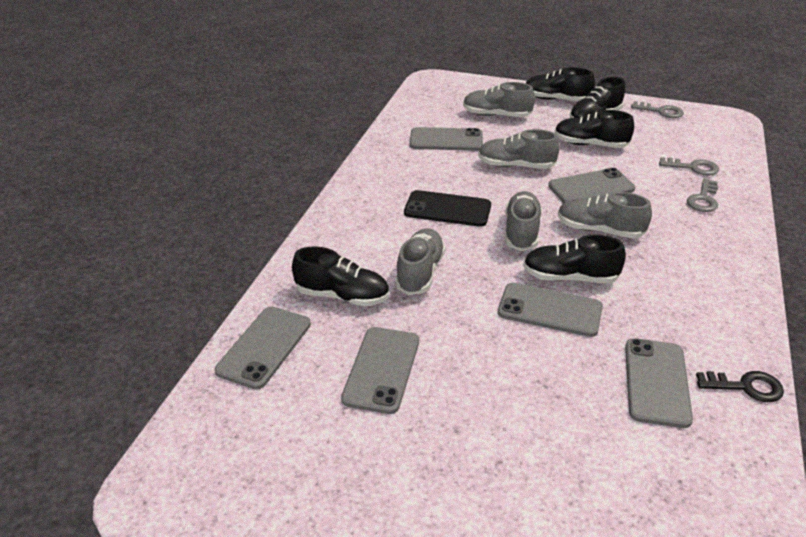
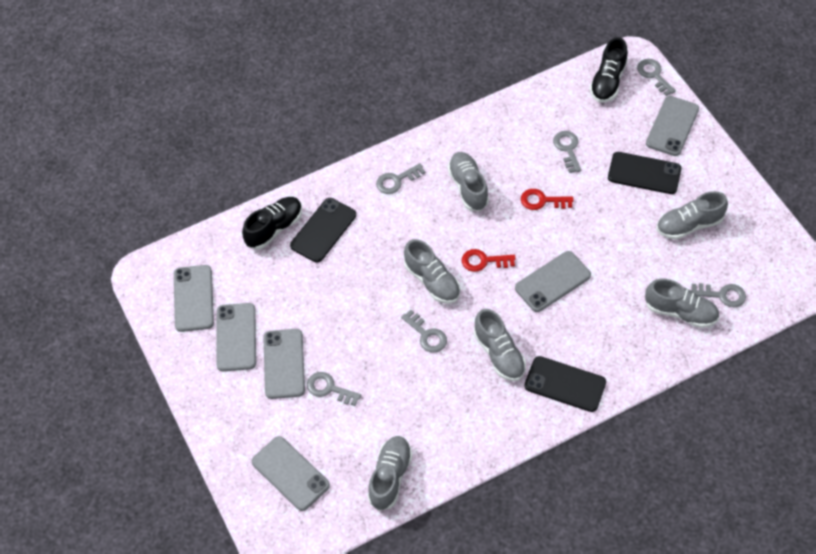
black key: [696,371,784,402] = 1 -> none = 0
black phone: [404,190,491,227] = 1 -> [290,198,356,263] [524,356,606,412] [608,152,681,194] = 3
black shoe: [292,246,389,306] [523,235,626,284] [526,67,595,101] [554,110,634,148] [569,77,625,118] = 5 -> [242,197,302,250] [590,37,628,103] = 2
grey key: [631,101,684,118] [659,157,719,176] [687,178,718,212] = 3 -> [307,372,361,406] [376,163,426,194] [401,310,447,353] [553,131,581,173] [637,59,676,96] [691,283,746,307] = 6
grey shoe: [395,228,445,295] [463,82,535,117] [478,129,560,169] [505,191,542,251] [558,192,652,239] = 5 -> [367,436,413,511] [404,239,461,304] [447,152,489,211] [474,309,526,381] [645,279,719,328] [657,191,728,240] = 6
red key: none = 0 -> [462,249,516,272] [521,189,574,210] = 2

